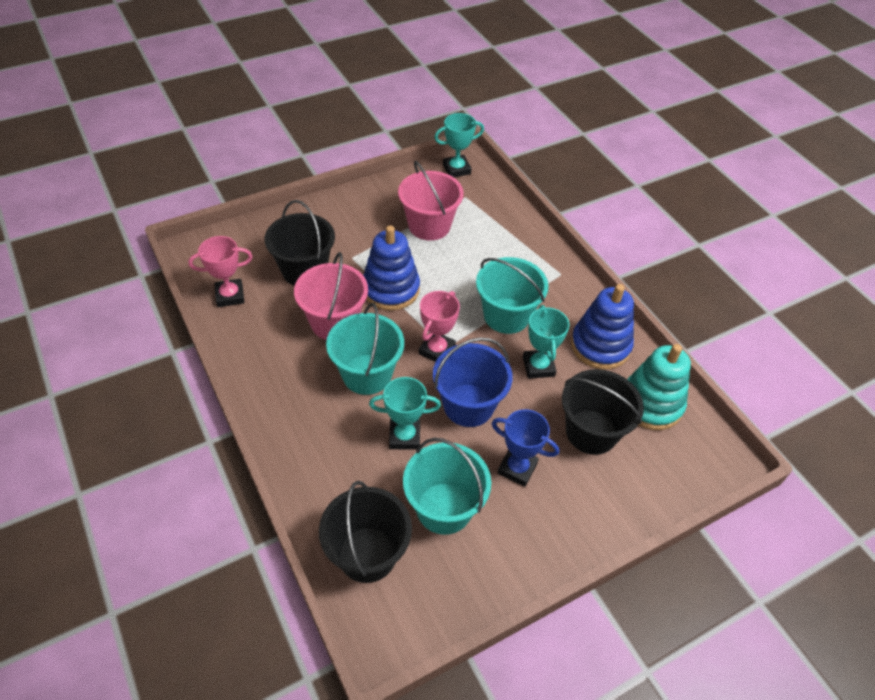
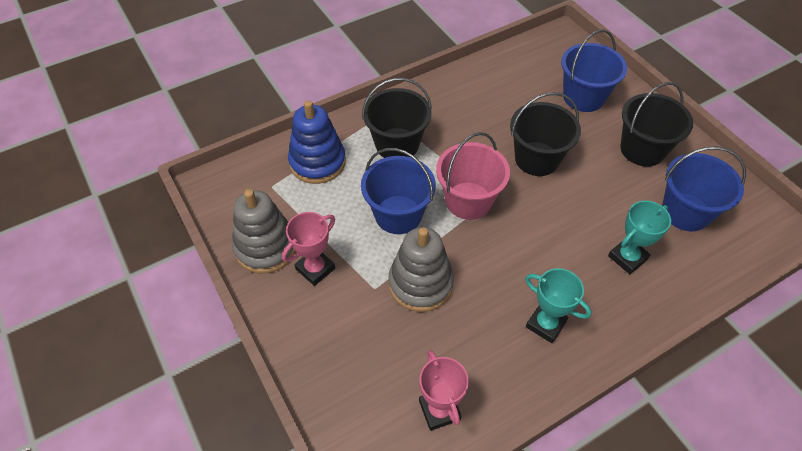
blue bucket: [433,337,513,427] = 1 -> [361,148,436,234] [561,30,627,112] [662,146,746,231] = 3
blue stacking toy: [363,225,420,311] [571,284,634,369] = 2 -> [288,100,346,184] = 1
blue trophy: [491,409,559,487] = 1 -> none = 0
grey stacking toy: none = 0 -> [232,189,296,273] [388,227,454,312] = 2
pink bucket: [294,252,368,340] [398,161,464,241] = 2 -> [436,132,510,220] = 1
turquoise bucket: [326,303,404,395] [403,438,491,535] [476,257,548,334] = 3 -> none = 0
turquoise stacking toy: [627,344,691,430] = 1 -> none = 0
turquoise trophy: [369,377,441,450] [434,113,484,177] [523,305,569,379] = 3 -> [525,268,592,343] [608,201,671,274] = 2

